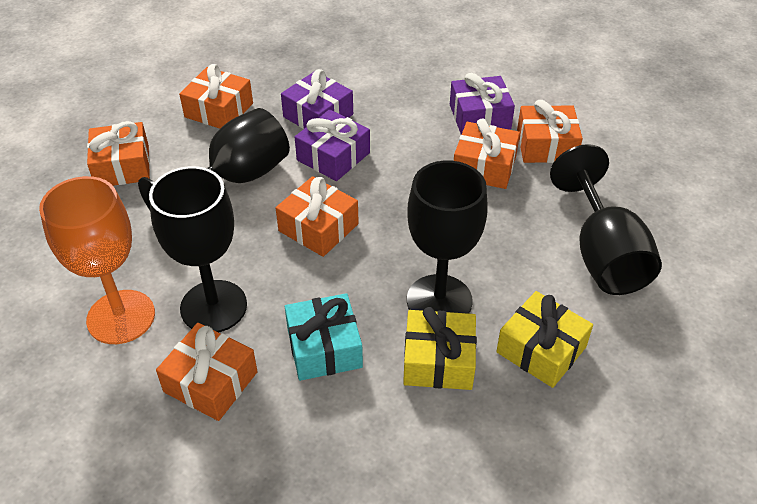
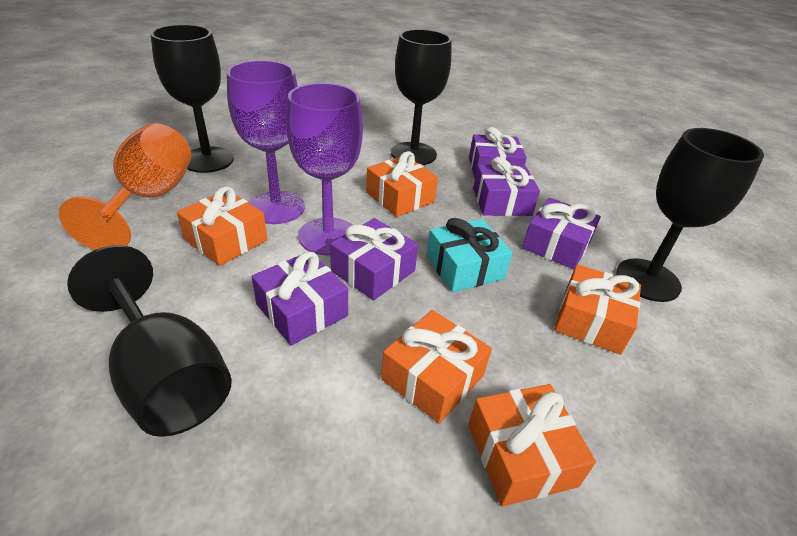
orange gift: [87,121,150,186] [156,323,258,421] [179,64,253,129] [276,176,359,257] [454,118,520,189] [517,100,583,163] = 6 -> [177,186,267,266] [366,151,438,217] [381,310,492,424] [468,384,596,507] [555,264,641,355] = 5
purple gift: [281,69,353,129] [295,109,370,181] [450,73,515,135] = 3 -> [252,251,348,346] [330,218,418,300] [469,127,527,178] [473,157,540,216] [522,198,601,269] = 5
purple goblet: none = 0 -> [227,60,305,224] [286,83,363,256] = 2
yellow gift: [403,307,477,390] [496,291,593,388] = 2 -> none = 0

